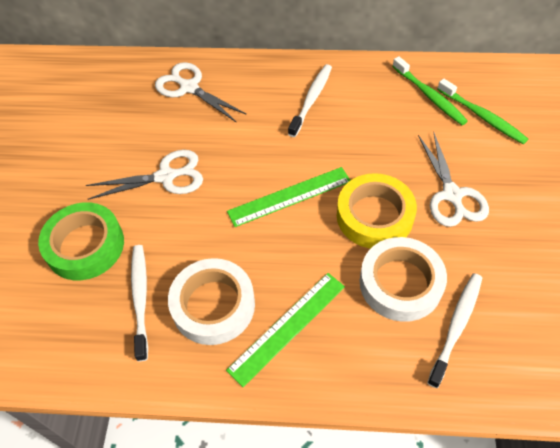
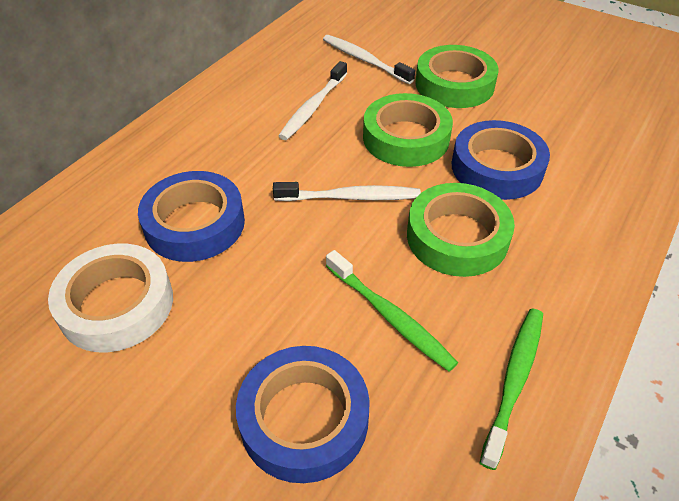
blue tape: none = 0 -> [138,171,245,262] [236,346,370,483] [452,120,550,200] = 3
green ruler: [226,273,345,387] [227,167,351,227] = 2 -> none = 0
green tape: [38,202,124,280] = 1 -> [363,93,453,167] [407,183,515,277] [415,45,498,108] = 3
white scissors: [86,150,203,200] [155,62,247,123] [418,132,489,227] = 3 -> none = 0
white tape: [168,258,255,345] [359,237,447,322] = 2 -> [48,244,173,352] = 1
yellow tape: [337,173,417,249] = 1 -> none = 0

